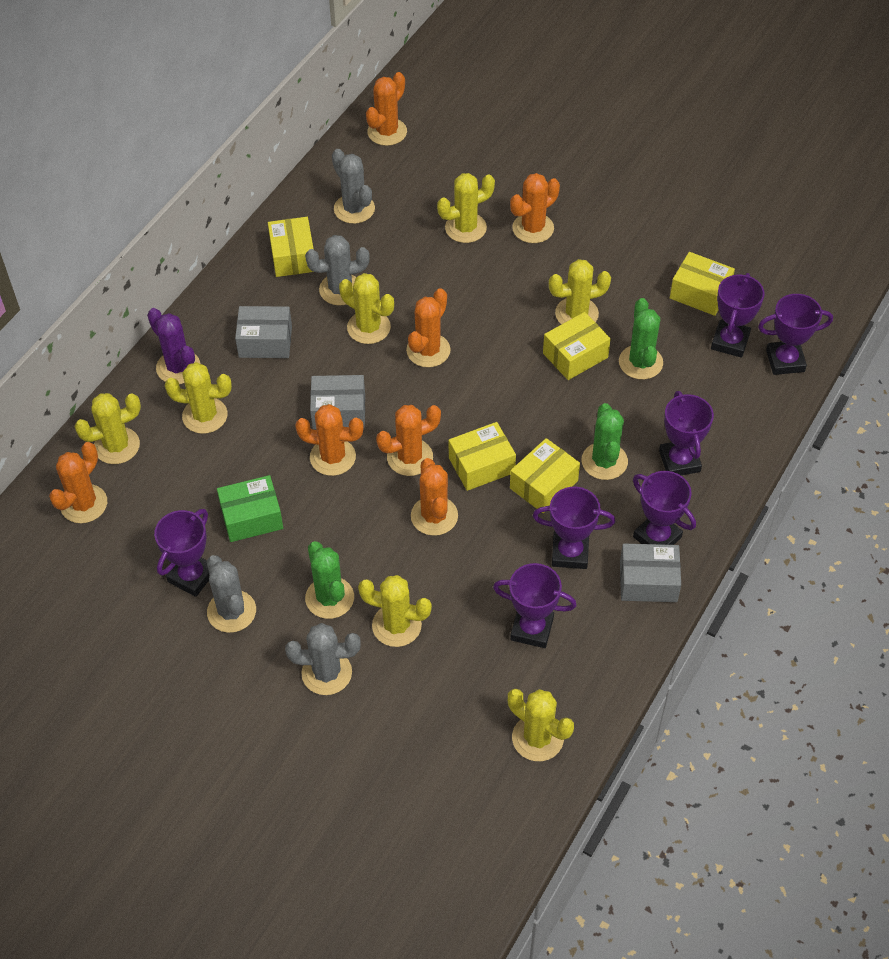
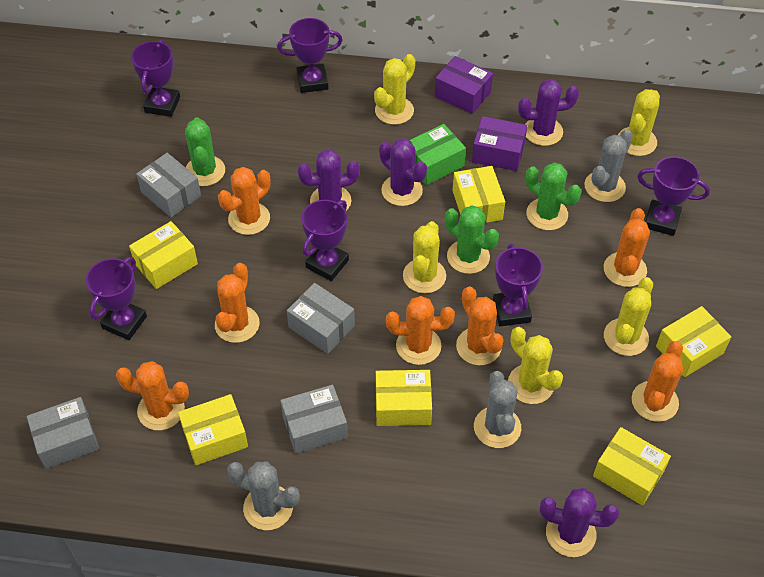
grey box: [235,306,292,358] [310,375,365,429] [620,544,681,602] = 3 -> [27,397,99,469] [136,153,201,217] [280,385,348,454] [287,283,355,354] = 4
grey cactus: [207,555,256,633] [285,623,360,695] [305,235,370,306] [332,149,375,224] = 4 -> [227,461,300,530] [474,371,521,448] [584,129,633,202] = 3
purple box: none = 0 -> [435,56,493,114] [472,116,527,171] = 2
purple cactus: [147,308,201,384] = 1 -> [298,149,360,211] [379,138,427,206] [518,79,579,146] [540,488,619,557] = 4
purple trophy: [154,509,209,597] [493,563,577,648] [533,487,615,569] [633,471,696,545] [659,391,714,475] [711,273,765,358] [758,294,833,375] = 7 -> [86,257,147,340] [131,40,180,117] [277,18,343,93] [301,200,349,281] [493,244,543,326] [637,156,710,236] = 6
yellow box: [268,217,314,277] [449,422,516,491] [510,438,580,513] [543,312,611,380] [670,252,735,316] = 5 -> [129,221,198,289] [178,394,248,465] [376,370,432,426] [452,166,505,223] [593,427,671,506] [656,306,731,377] = 6
yellow cactus: [74,393,141,464] [165,362,232,434] [339,273,394,344] [358,575,432,647] [437,173,495,243] [508,689,574,761] [549,259,611,324] = 7 -> [374,54,415,125] [403,221,446,293] [508,327,563,404] [604,277,653,356] [618,89,660,156] = 5

